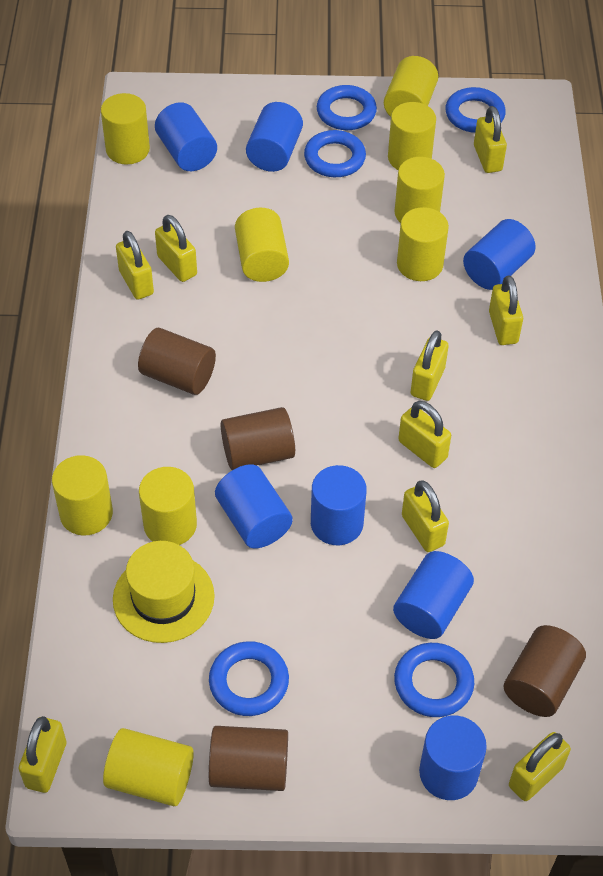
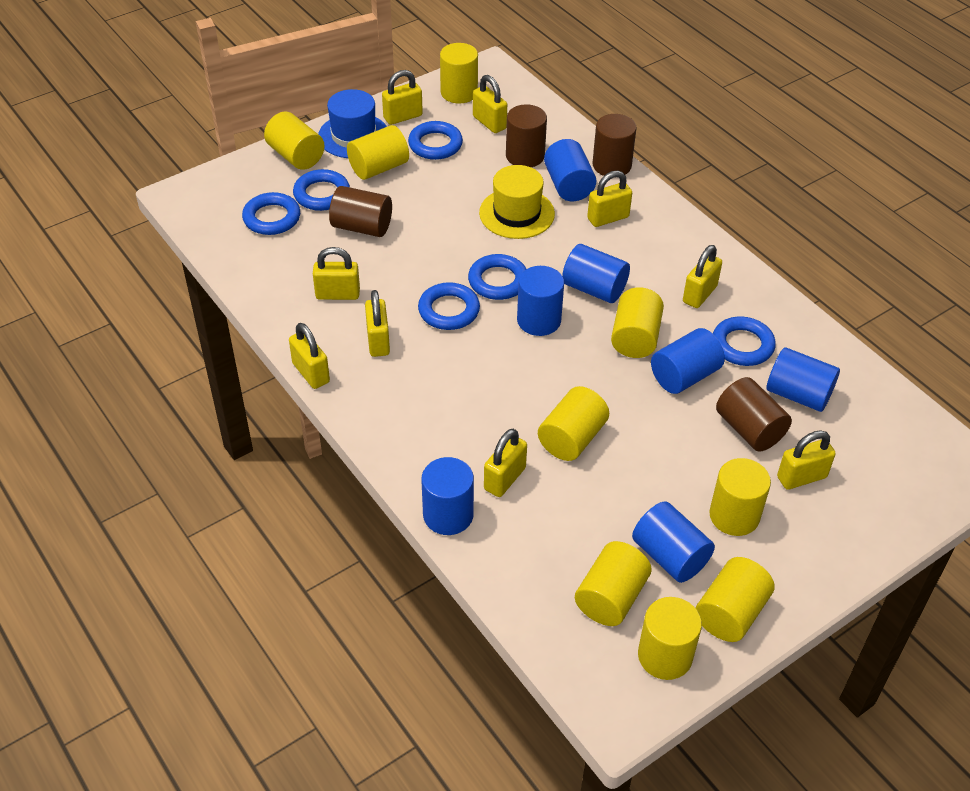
blue hat: none = 0 -> [318,89,387,158] = 1
blue ring: [209,641,289,716] [304,130,366,177] [317,85,377,130] [394,643,474,717] [445,87,506,133] = 5 -> [242,192,300,235] [293,169,350,211] [408,121,463,160] [418,282,480,330] [468,254,526,300] [713,317,776,366] = 6

